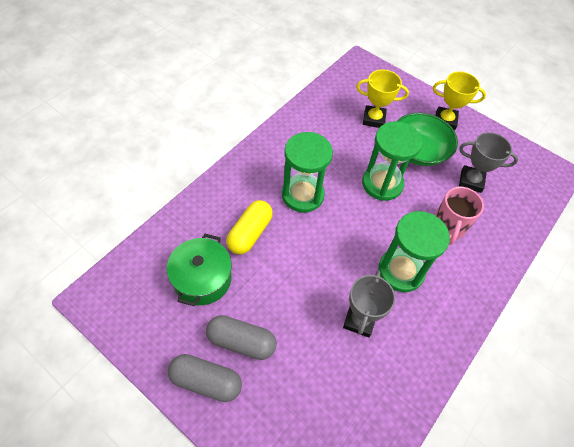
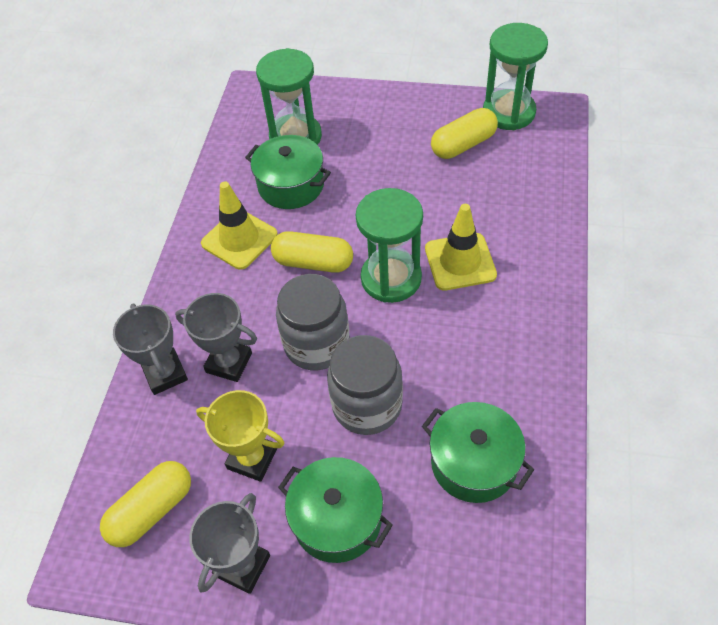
green bowl: [397,113,458,166] = 1 -> none = 0
green pot: [167,234,232,306] = 1 -> [245,135,331,209] [278,457,393,563] [422,402,534,503] = 3
grey capsule: [168,354,242,402] [206,315,277,360] = 2 -> none = 0
grey jar: none = 0 -> [276,274,350,370] [327,335,403,435] = 2
grey trophy: [343,270,395,338] [459,132,518,193] = 2 -> [113,304,188,395] [175,293,257,382] [189,493,270,594] = 3
pink mug: [435,187,484,245] = 1 -> none = 0
yellow capsule: [226,200,273,254] = 1 -> [100,461,191,547] [271,231,353,273] [431,108,498,159] = 3
yellow traffic cone: none = 0 -> [201,181,278,270] [425,204,497,291] = 2
yellow trophy: [356,70,409,128] [433,71,486,130] = 2 -> [196,390,284,482] = 1

